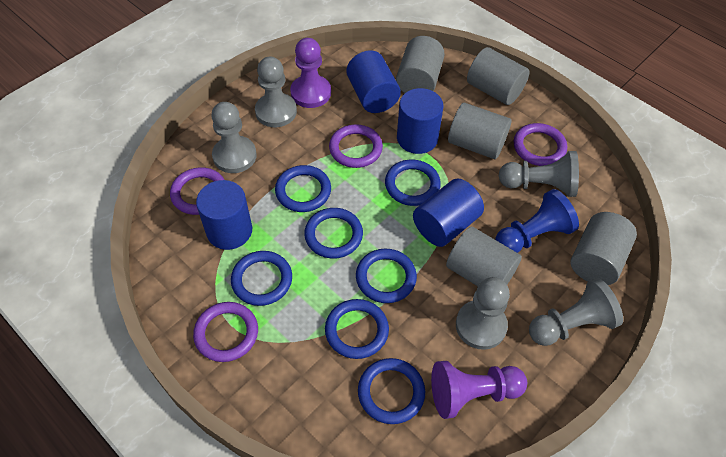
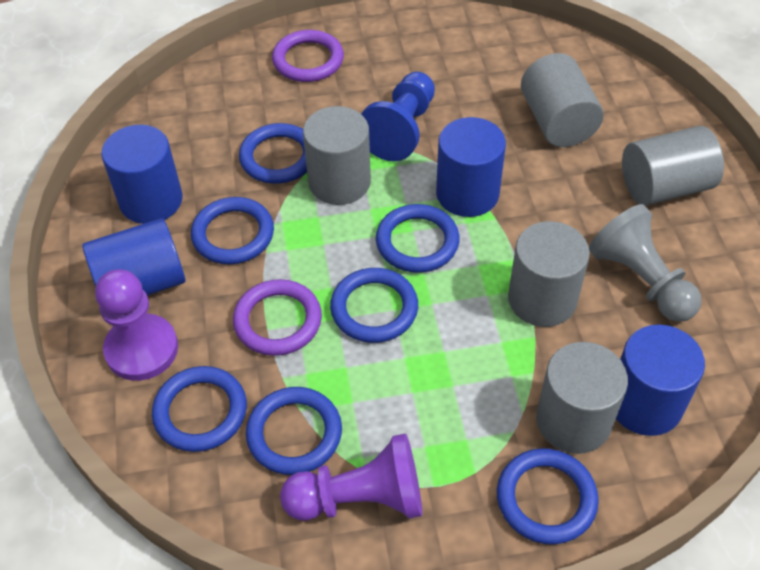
grey pawn: [211,102,257,173] [255,57,297,127] [456,277,510,350] [499,151,579,197] [529,278,623,346] = 5 -> [589,204,701,322] = 1
purple ring: [170,167,224,215] [193,302,258,362] [329,124,383,168] [514,123,567,166] = 4 -> [233,279,322,356] [272,30,344,82] = 2

